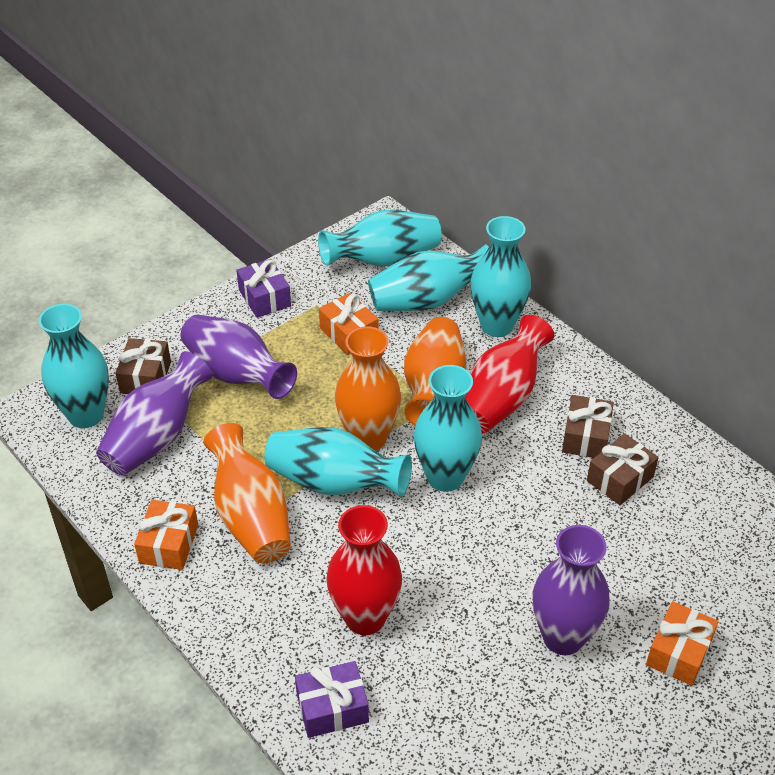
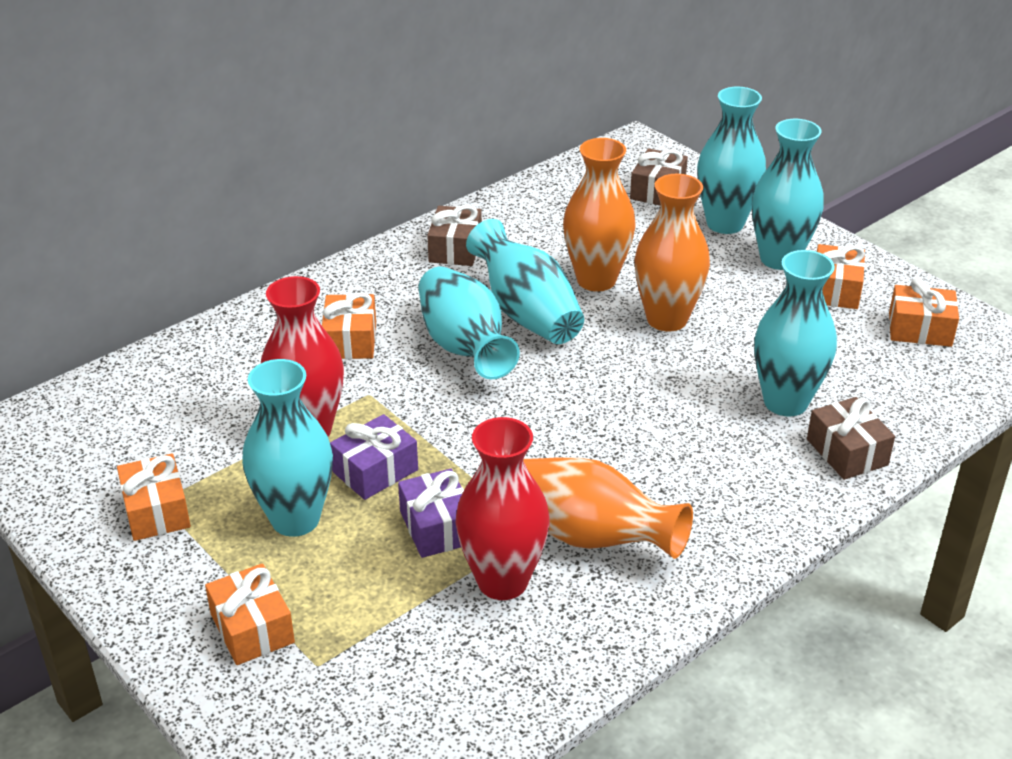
orange gift: [134,500,198,570] [319,293,378,355] [646,601,719,686] = 3 -> [117,453,191,541] [205,563,295,665] [322,293,376,359] [817,244,865,309] [889,278,959,347] = 5
purple vase: [96,351,212,475] [181,315,297,399] [532,525,610,655] = 3 -> none = 0

